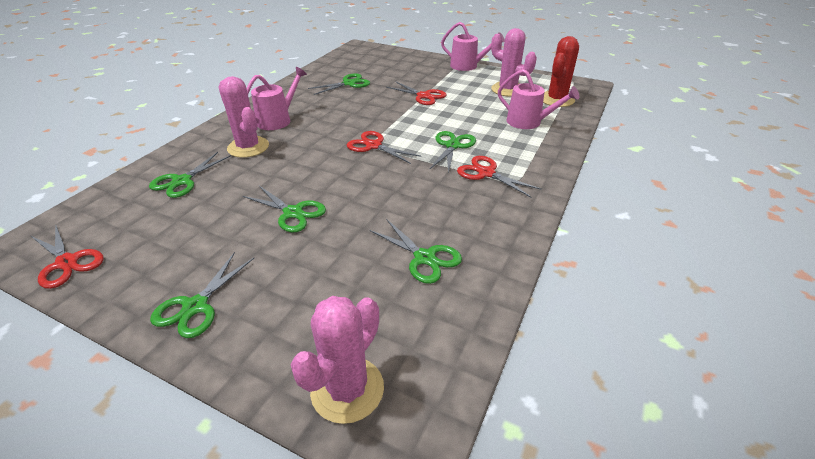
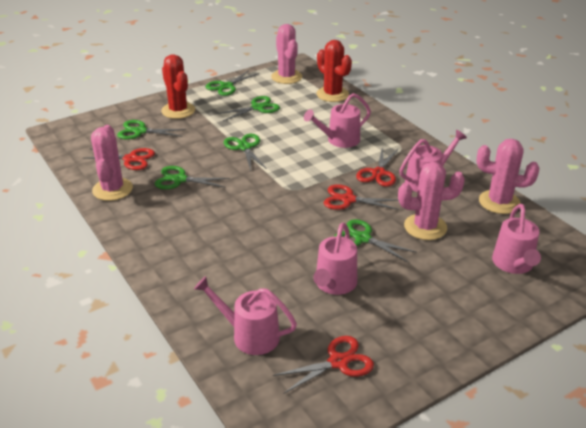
pink cactus: [218,76,269,158] [290,296,384,424] [491,28,537,97] = 3 -> [91,125,133,201] [271,24,302,84] [398,162,465,240] [477,139,539,214] = 4
pink watering can: [247,67,307,130] [441,22,505,71] [498,69,579,129] = 3 -> [194,276,297,355] [304,93,371,148] [313,223,357,295] [399,130,467,192] [492,204,541,274] = 5
red cactus: [543,36,579,107] = 1 -> [161,54,195,119] [317,40,352,102] = 2

